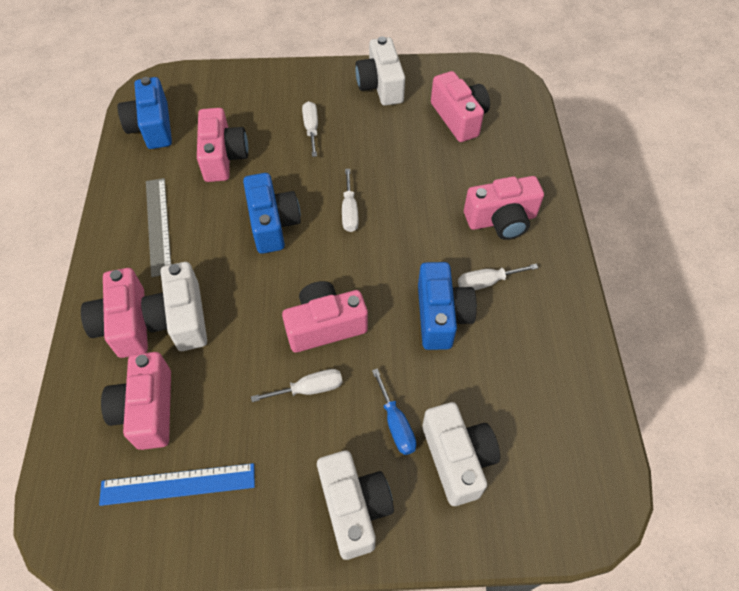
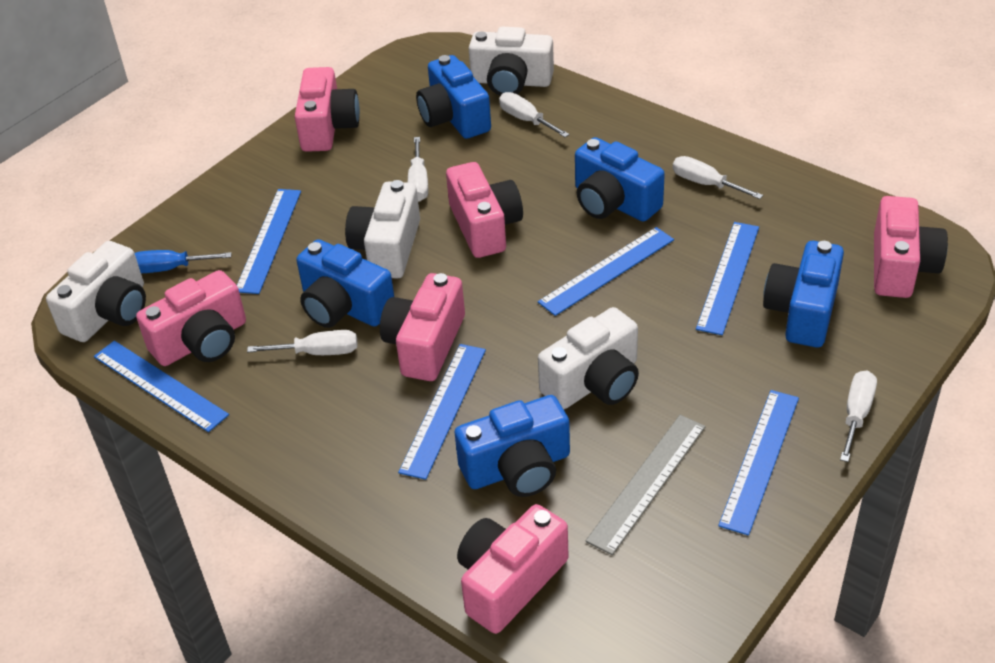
blue camera: [118,77,172,149] [243,173,301,254] [418,262,477,350] = 3 -> [296,239,394,328] [416,55,491,139] [454,395,570,497] [575,137,665,222] [763,241,844,348] = 5
blue ruler: [99,463,255,506] = 1 -> [94,341,229,432] [237,189,301,294] [398,344,486,480] [538,227,674,316] [696,222,759,335] [718,390,799,536] = 6
white screwdriver: [251,369,343,402] [302,101,318,157] [342,169,359,232] [458,264,538,290] = 4 -> [247,330,358,355] [408,137,428,202] [499,92,570,137] [673,156,763,199] [840,370,877,462] = 5

